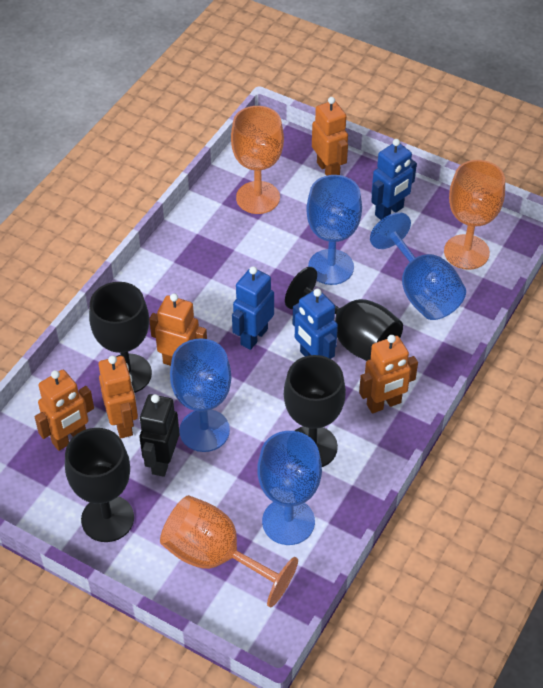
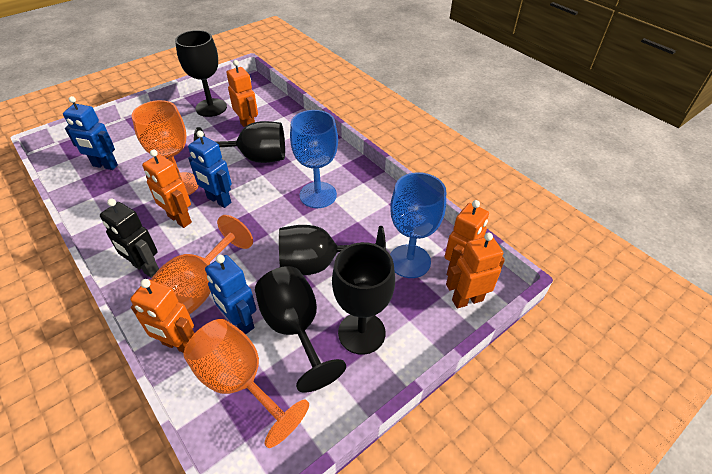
black goblet: [65,428,134,542] [89,282,152,393] [284,355,346,467] [285,267,403,361] = 4 -> [175,30,227,117] [194,121,285,163] [255,266,346,393] [279,225,386,275] [332,242,395,355] = 5
blue goblet: [170,338,231,452] [257,431,322,545] [306,175,362,285] [370,212,466,320] = 4 -> [290,110,338,208] [390,172,446,278] = 2

